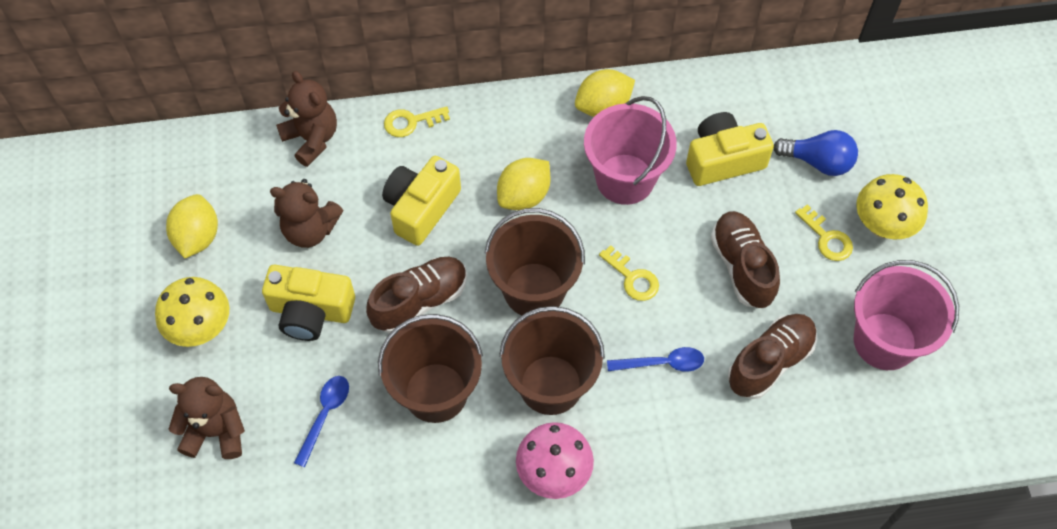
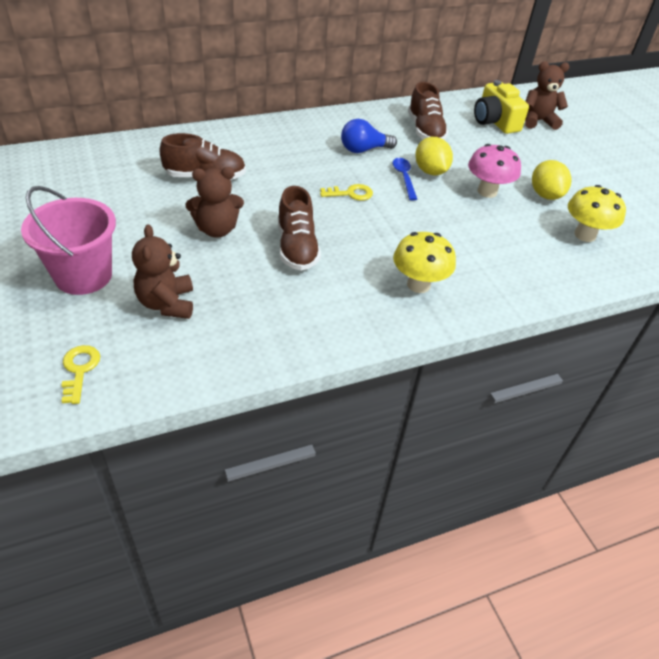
blue spoon: [294,376,349,467] [607,347,704,372] = 2 -> [392,158,417,200] = 1
brown bucket: [378,314,483,423] [485,208,585,315] [499,306,605,415] = 3 -> none = 0
pink bucket: [584,96,677,205] [854,260,959,370] = 2 -> [21,186,116,295] = 1
yellow camera: [262,265,355,341] [382,156,461,246] [686,112,774,186] = 3 -> [474,80,529,134] = 1
yellow key: [384,106,450,137] [599,245,659,301] [795,204,853,261] = 3 -> [61,345,100,404] [320,184,373,201] = 2
yellow lemon: [166,194,218,258] [497,158,550,210] [575,69,635,117] = 3 -> [415,137,453,175] [532,160,572,200] = 2

